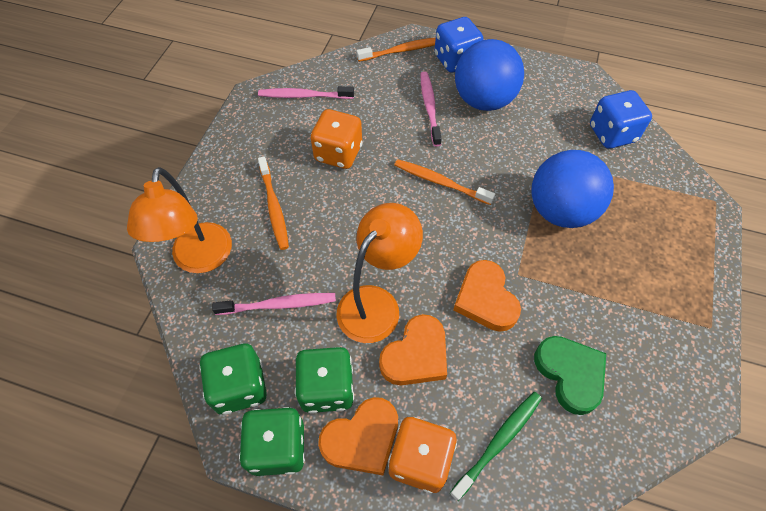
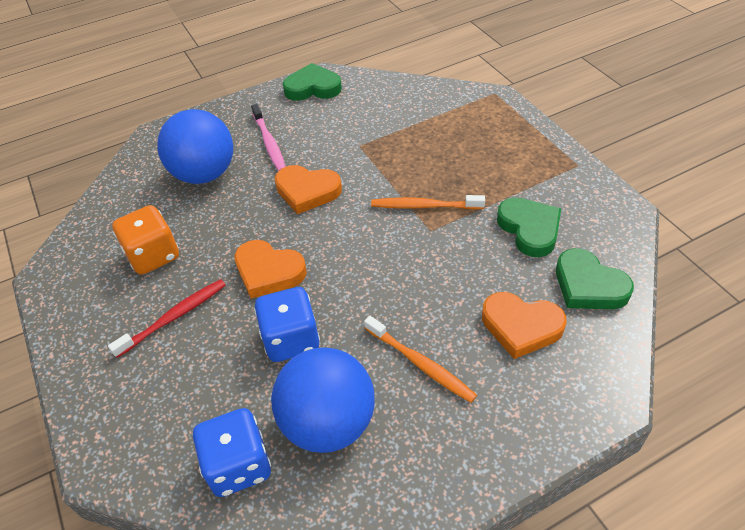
green dice: [199,344,267,415] [239,407,305,476] [295,347,354,413] = 3 -> none = 0
green heart: [534,336,606,415] = 1 -> [282,63,342,101] [497,197,561,257] [556,248,634,309] = 3
green toothbrush: [450,392,542,501] = 1 -> none = 0
orange dice: [311,109,363,169] [388,417,457,493] = 2 -> [112,205,179,275] = 1
orange lamp: [127,167,232,273] [337,203,423,343] = 2 -> none = 0
orange toothbrush: [258,156,289,250] [356,38,436,62] [394,159,495,205] = 3 -> [364,316,477,403] [371,195,485,210] = 2
pink toothbrush: [212,293,336,315] [258,86,354,99] [420,72,442,146] = 3 -> [251,104,286,171] = 1
red toothbrush: none = 0 -> [108,279,226,358] = 1

